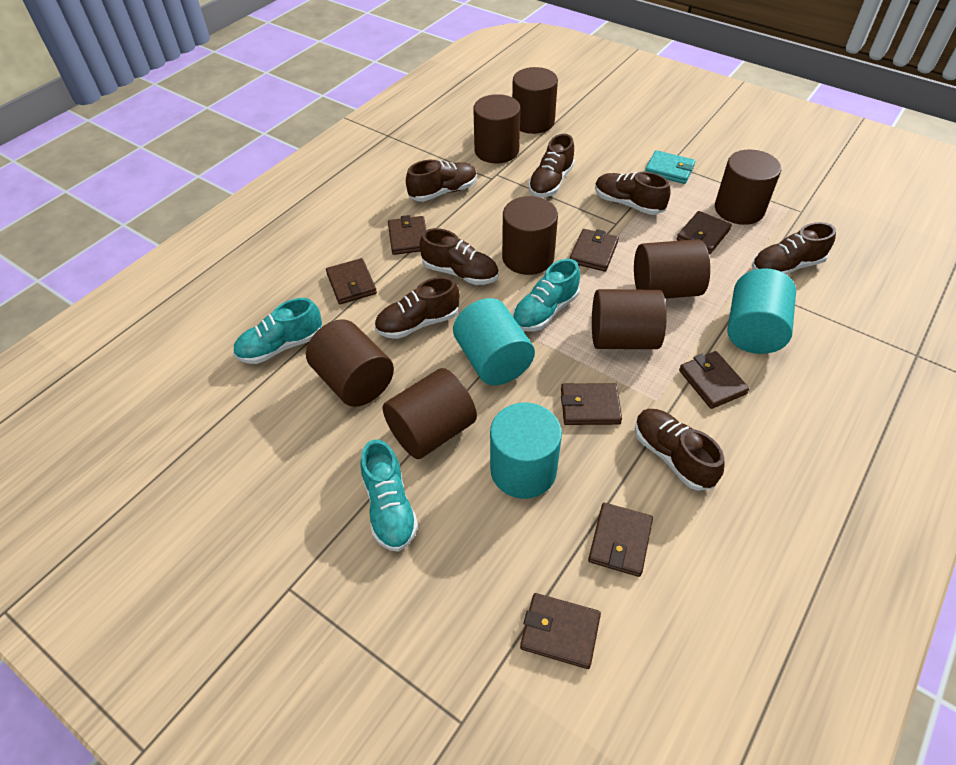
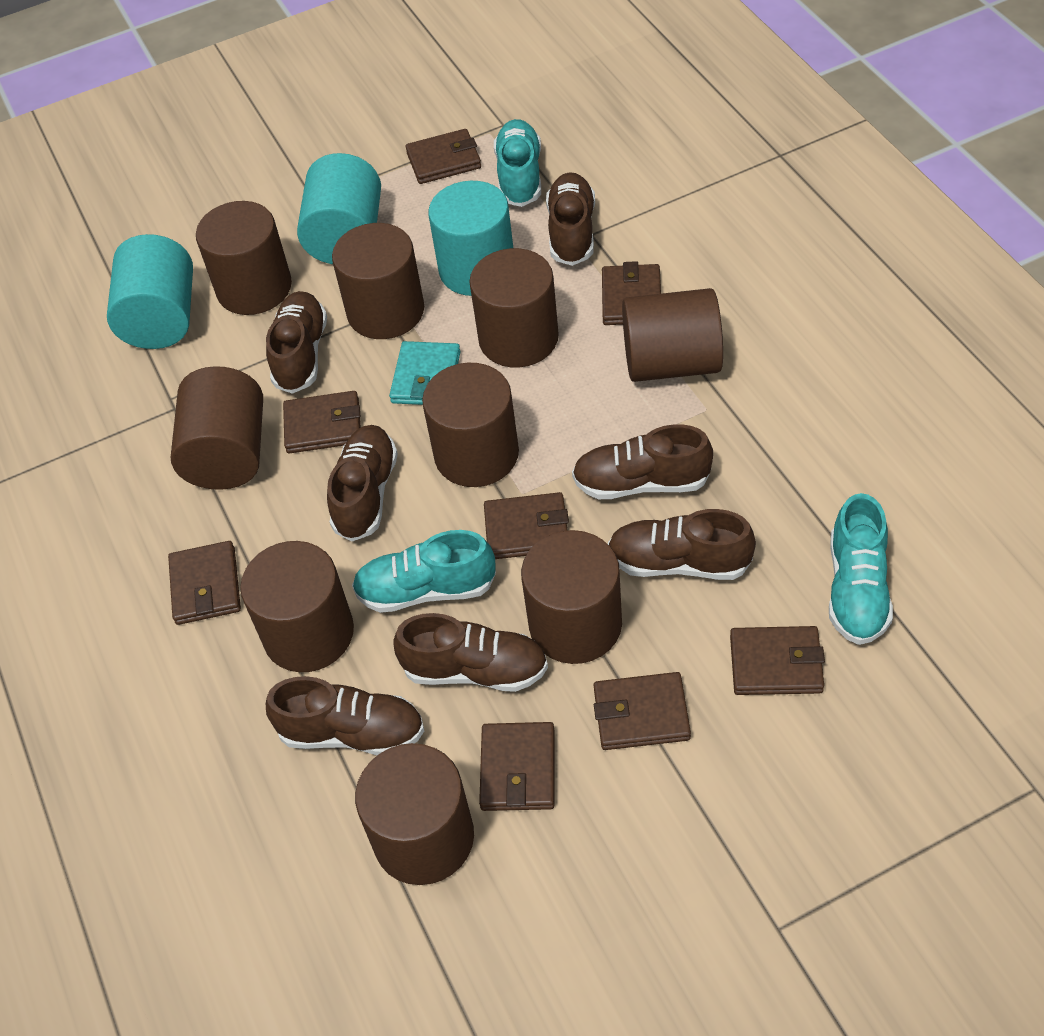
brown cylinder: [306,319,394,407] [383,368,477,459] [473,94,521,164] [502,196,558,275] [512,67,558,134] [592,289,667,349] [634,239,710,299] [715,150,781,225] = 8 -> [171,366,263,490] [196,201,292,315] [240,541,354,672] [332,223,424,339] [355,743,474,885] [422,363,519,487] [469,248,559,368] [521,530,622,664] [622,288,723,382] = 9

